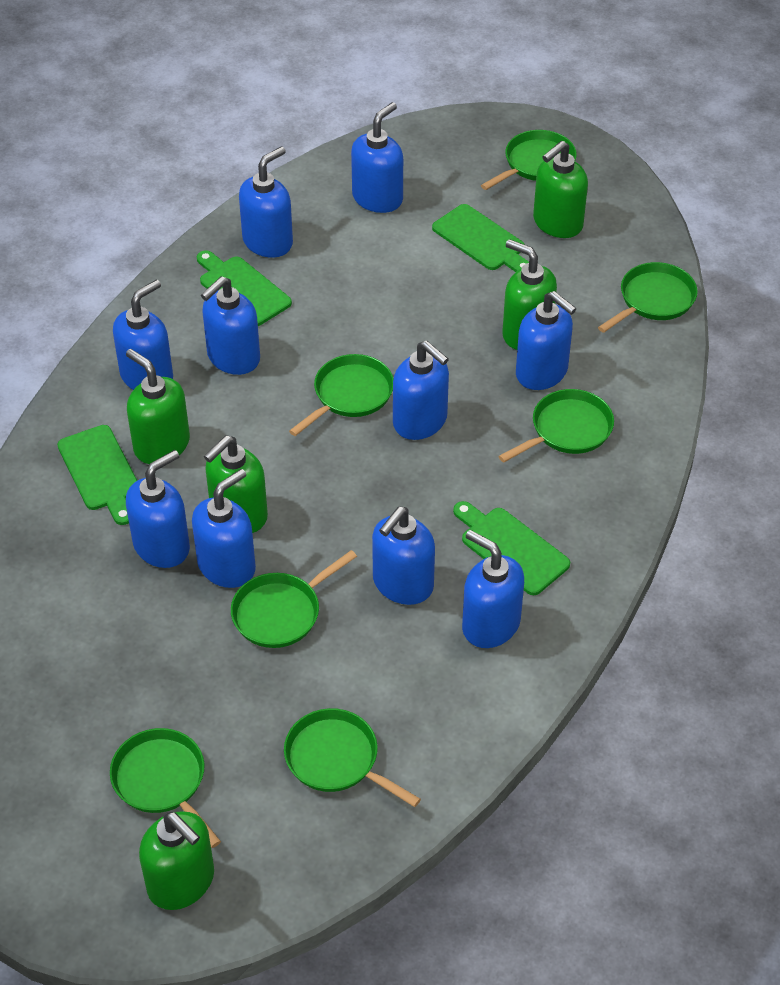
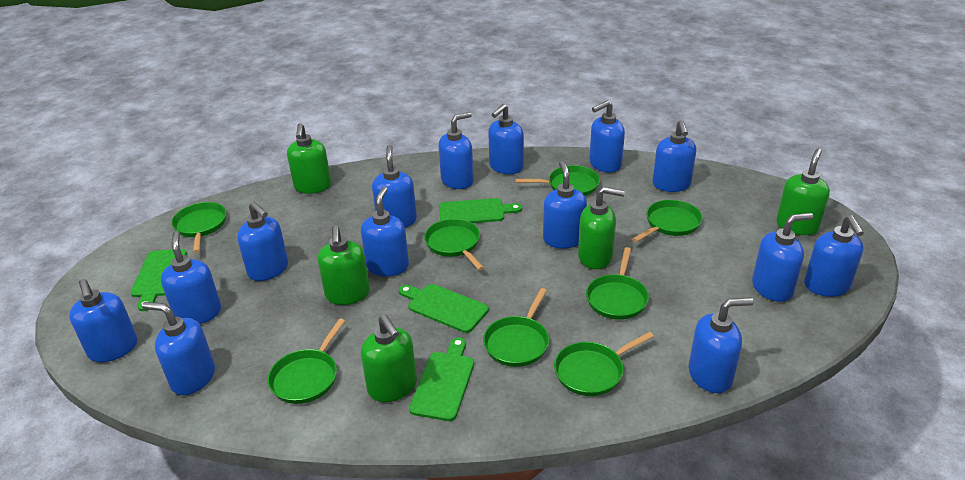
blue soap dispenser: [113,279,173,390] [126,450,190,568] [192,469,256,588] [201,276,260,375] [239,146,293,258] [351,102,403,213] [372,507,435,605] [393,341,449,440] [462,530,524,648] [516,291,577,390] = 10 -> [69,279,137,362] [142,302,215,395] [161,231,221,324] [237,202,288,281] [361,186,409,276] [372,145,417,228] [438,112,474,189] [488,104,524,174] [543,161,587,249] [589,100,625,172] [653,120,696,192] [688,297,754,393] [752,213,813,302] [804,215,864,297] = 14
green pan: [110,728,221,848] [231,550,357,648] [284,708,421,807] [289,354,394,436] [481,130,577,190] [498,389,614,462] [598,262,698,333] = 7 -> [171,202,227,253] [268,318,345,404] [424,219,484,271] [483,288,549,367] [515,165,600,196] [554,332,654,396] [586,247,649,320] [632,200,702,242] = 8

